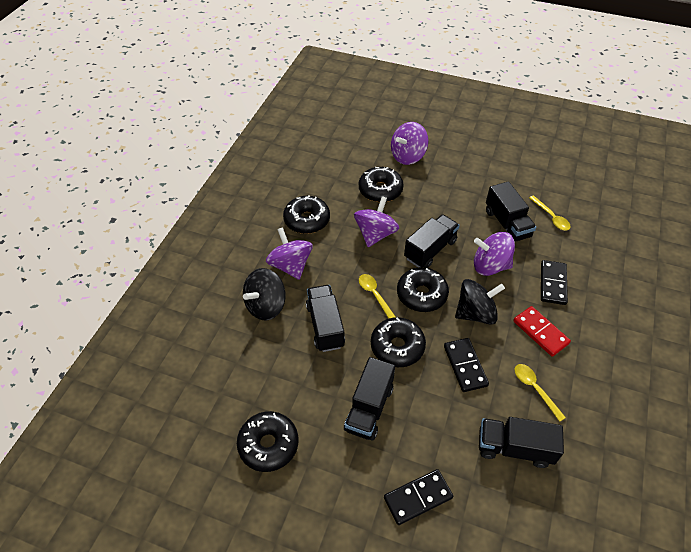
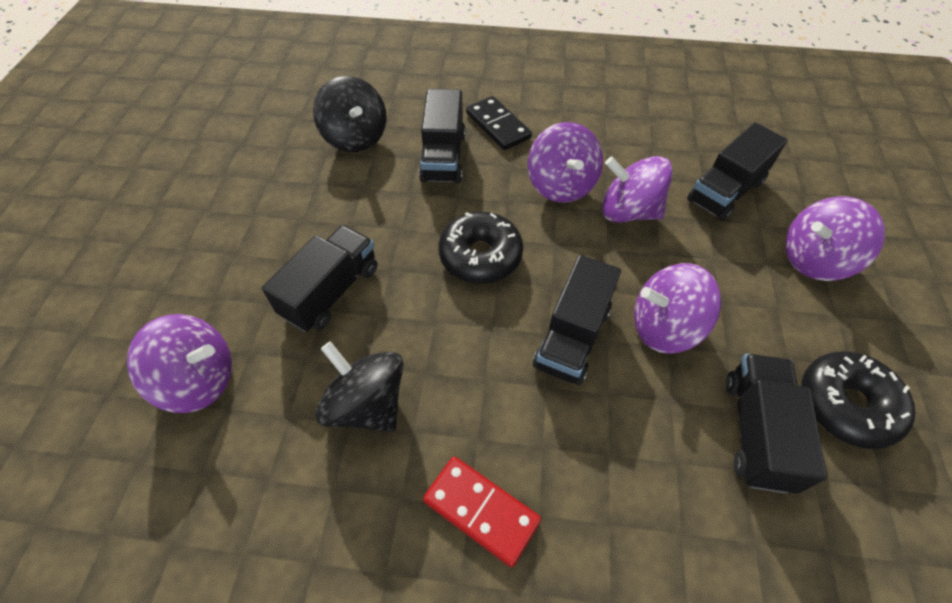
black domino: [384,469,453,525] [444,338,489,392] [541,260,568,305] = 3 -> [466,96,532,150] = 1
black donut: [237,411,298,472] [283,195,330,234] [359,167,404,202] [371,317,426,367] [397,267,449,312] = 5 -> [439,211,523,284] [802,351,916,449] = 2
purple spinning top: [266,227,313,280] [354,196,399,247] [391,122,429,165] [474,232,515,276] = 4 -> [127,314,232,413] [528,122,603,203] [602,156,673,223] [634,263,721,354] [786,196,885,281] = 5
yellow spoon: [359,274,396,319] [515,364,566,422] [529,195,571,230] = 3 -> none = 0

